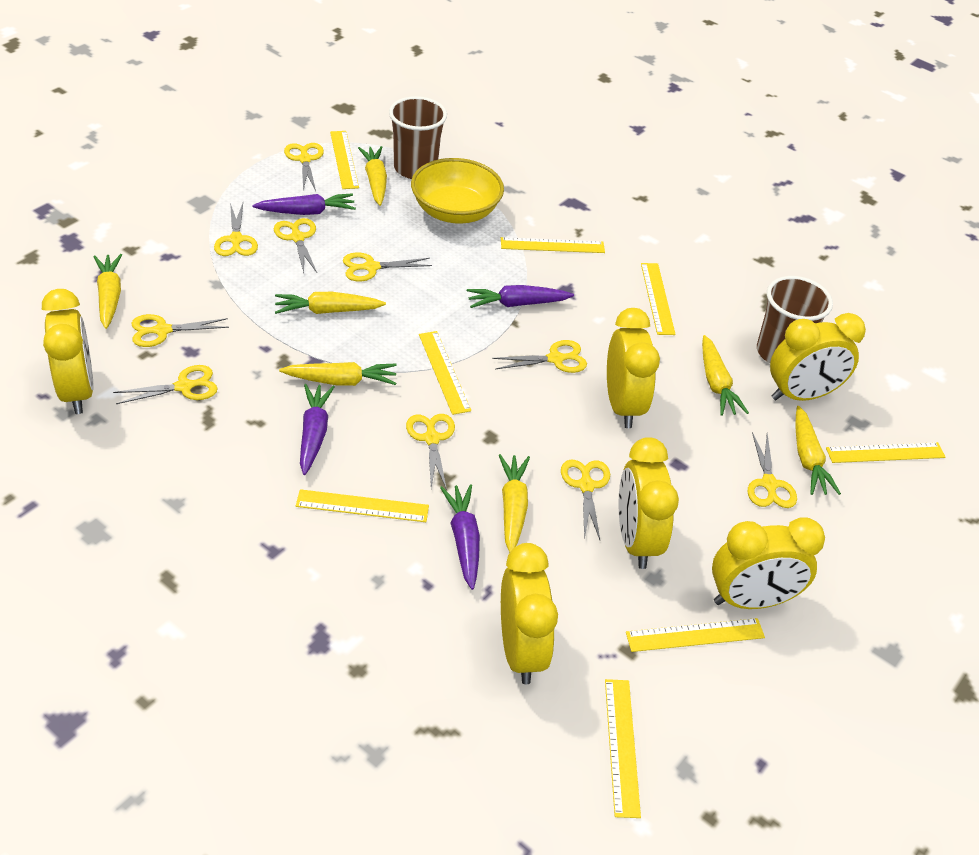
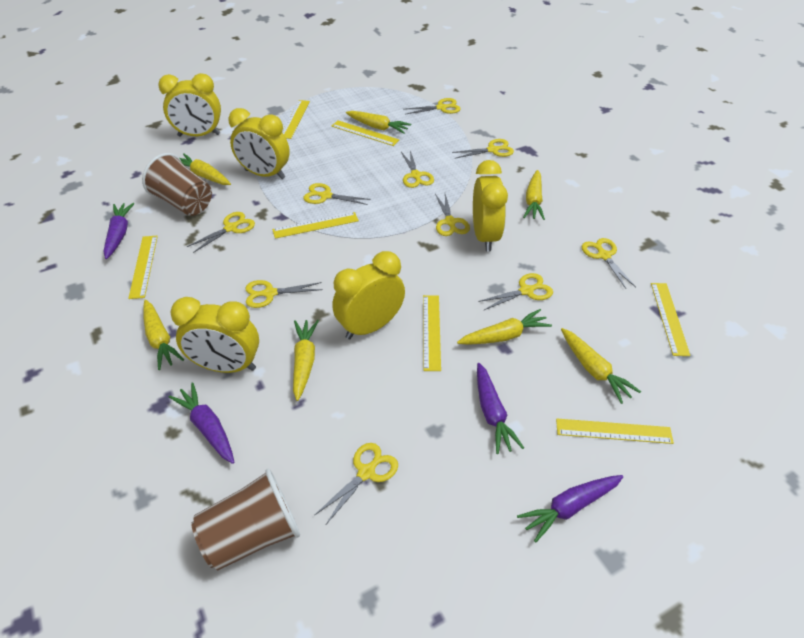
yellow bowl: [411,158,504,224] = 1 -> none = 0
yellow clock: [42,289,94,414] [501,543,558,684] [607,308,660,428] [618,437,679,569] [712,518,825,609] [770,313,866,401] = 6 -> [158,73,221,137] [171,297,259,373] [228,108,290,179] [332,251,405,339] [473,160,508,252] = 5
yellow ruler: [296,489,429,522] [330,131,359,189] [419,331,471,415] [501,237,605,253] [605,679,641,818] [626,618,765,652] [641,263,676,335] [826,442,945,463] = 8 -> [128,236,158,299] [272,212,359,239] [282,100,310,139] [332,120,399,146] [423,295,441,371] [556,419,674,444] [651,283,690,356] = 7

